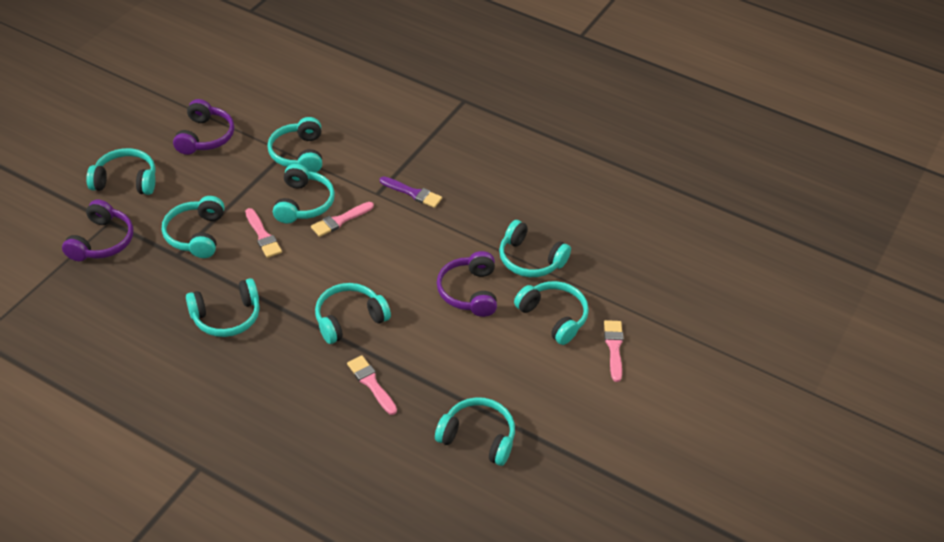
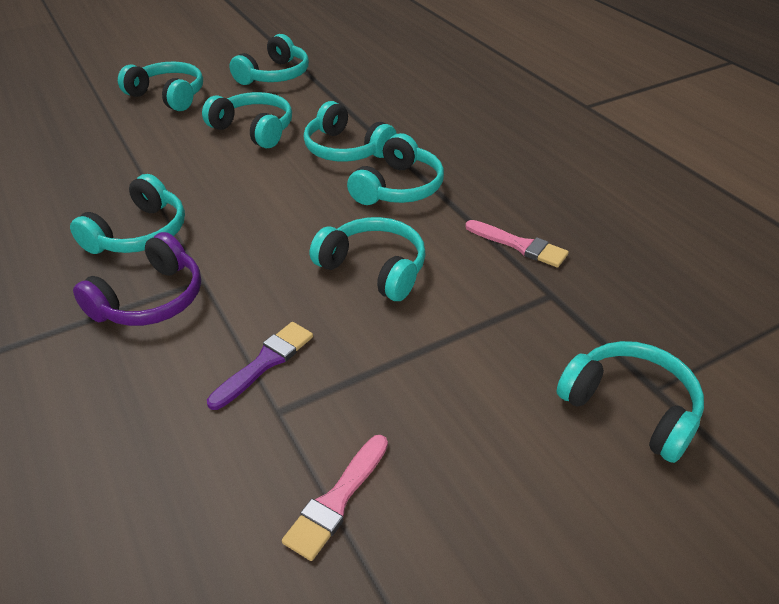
pink brush: [245,208,282,258] [311,202,374,237] [347,355,397,415] [604,320,624,382] = 4 -> [282,435,388,561] [465,220,569,267] = 2
purple headphones: [62,199,133,261] [173,99,234,155] [437,251,497,317] = 3 -> [73,232,201,326] = 1
turquoise headphones: [86,148,156,195] [162,196,225,258] [186,278,260,337] [267,117,322,173] [273,164,335,223] [315,283,391,344] [435,397,515,466] [499,220,571,277] [514,281,589,345] = 9 -> [70,174,185,254] [118,62,203,111] [202,92,292,148] [229,34,309,85] [304,101,397,162] [310,217,426,301] [347,133,444,205] [557,341,704,463] = 8

